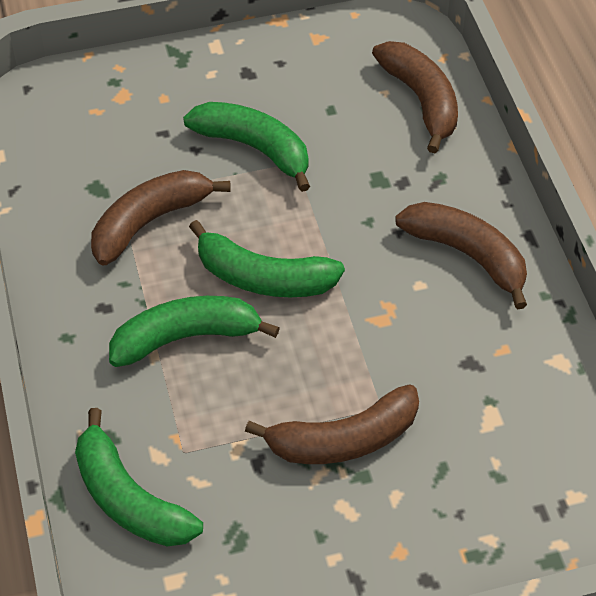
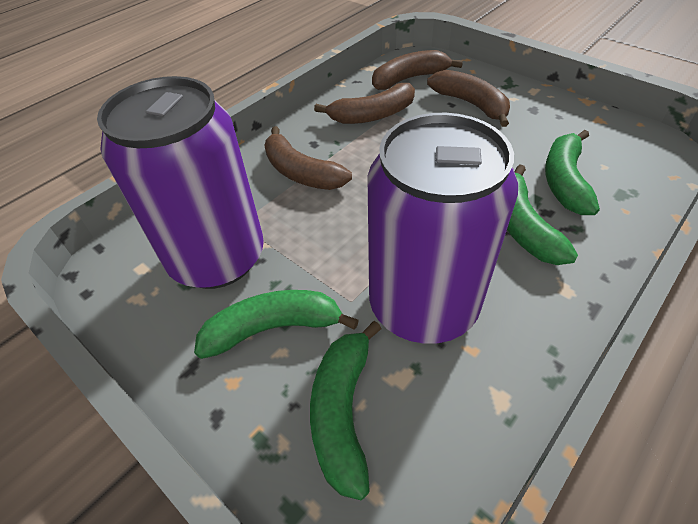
purple can: none = 0 -> [97,76,264,289] [367,113,518,344] = 2

